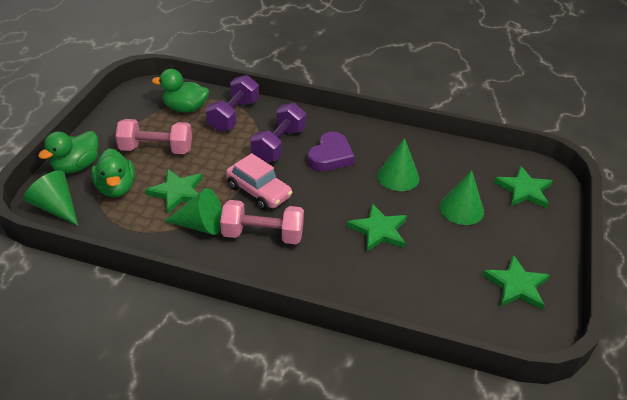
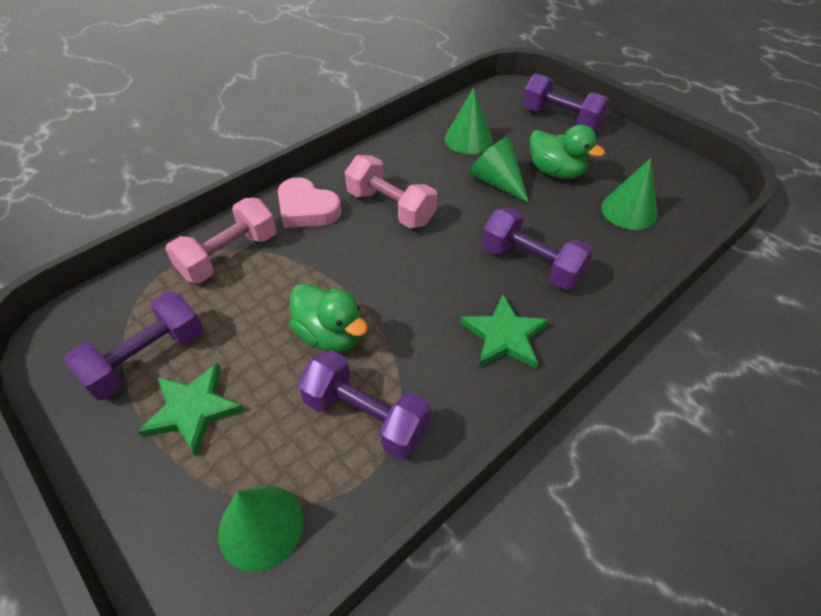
green duck: [38,131,98,174] [91,148,135,197] [152,69,209,113] = 3 -> [290,283,367,352] [530,124,605,179] = 2
green star: [145,169,203,214] [347,203,407,252] [482,255,550,310] [494,166,553,208] = 4 -> [138,363,244,456] [460,294,549,369] = 2
pink car: [226,153,293,210] = 1 -> none = 0
pink heart: none = 0 -> [278,177,341,228] = 1
purple dumbbell: [206,75,259,132] [250,103,306,162] = 2 -> [64,292,203,400] [298,350,431,459] [482,207,593,290] [522,73,610,131] = 4
purple heart: [308,132,355,171] = 1 -> none = 0

